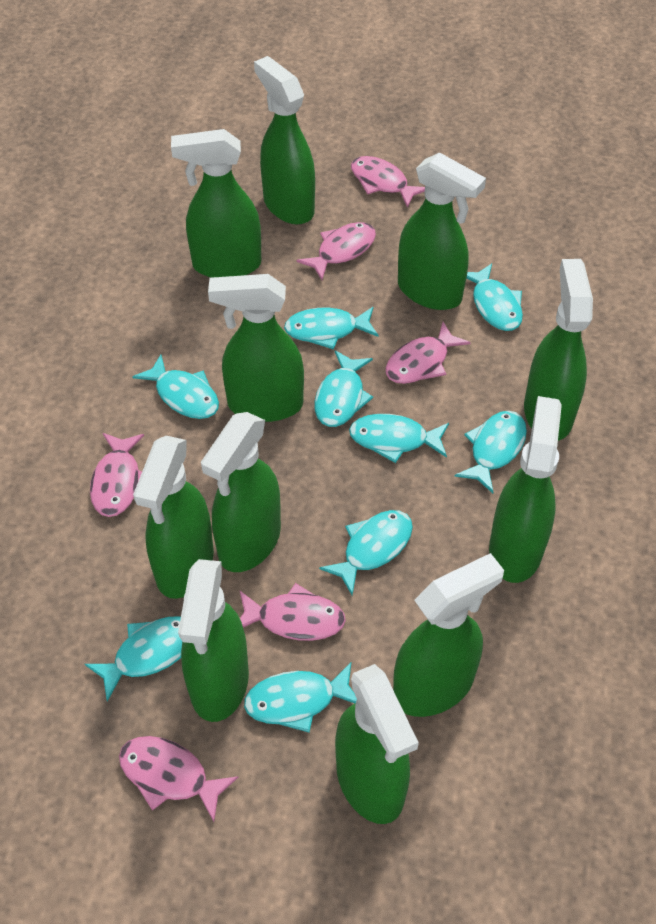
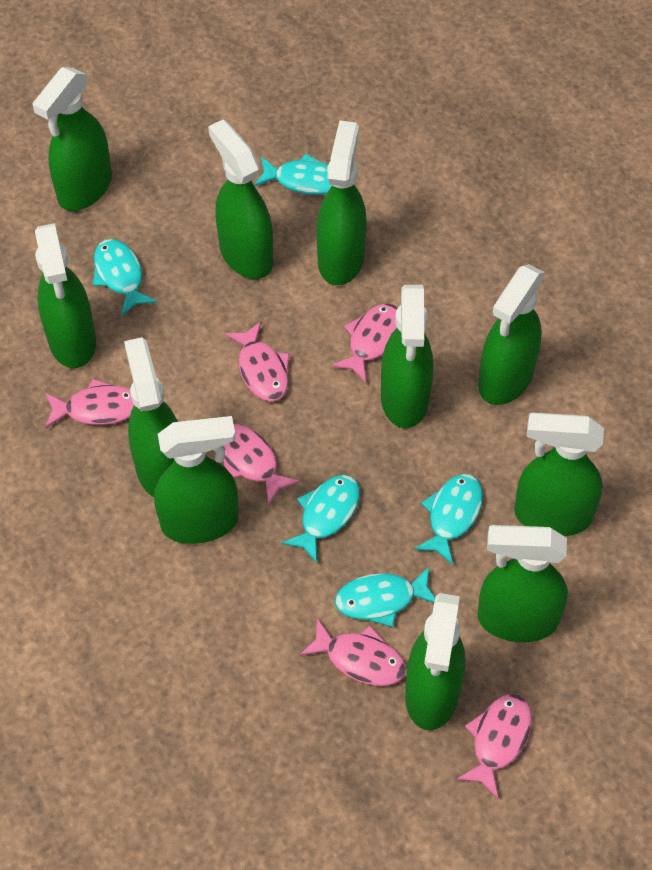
turquoise fish: [85,616,182,702] [132,355,219,419] [244,663,357,732] [284,307,379,350] [314,350,373,427] [319,510,413,595] [349,414,449,463] [454,411,527,493] [467,263,523,331] = 9 -> [92,239,157,316] [254,154,332,195] [281,475,360,563] [335,566,435,627] [414,474,483,565] = 5

